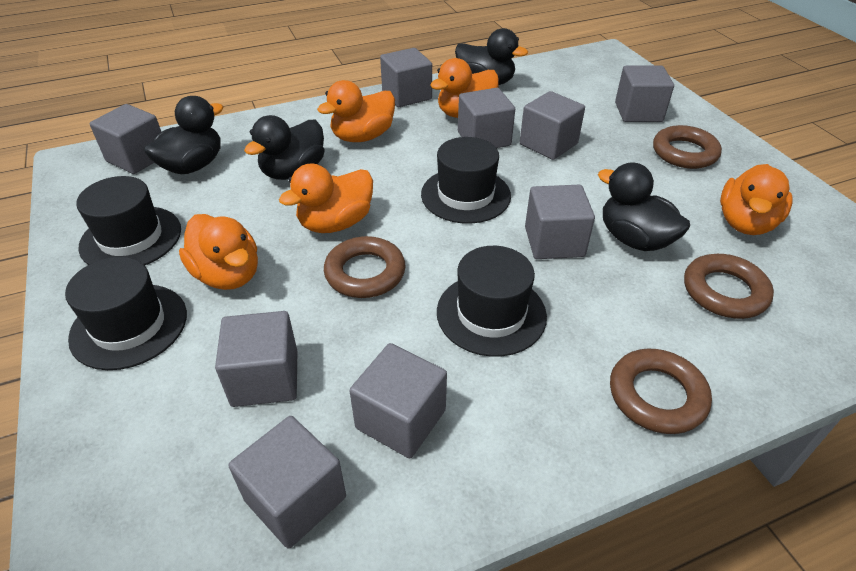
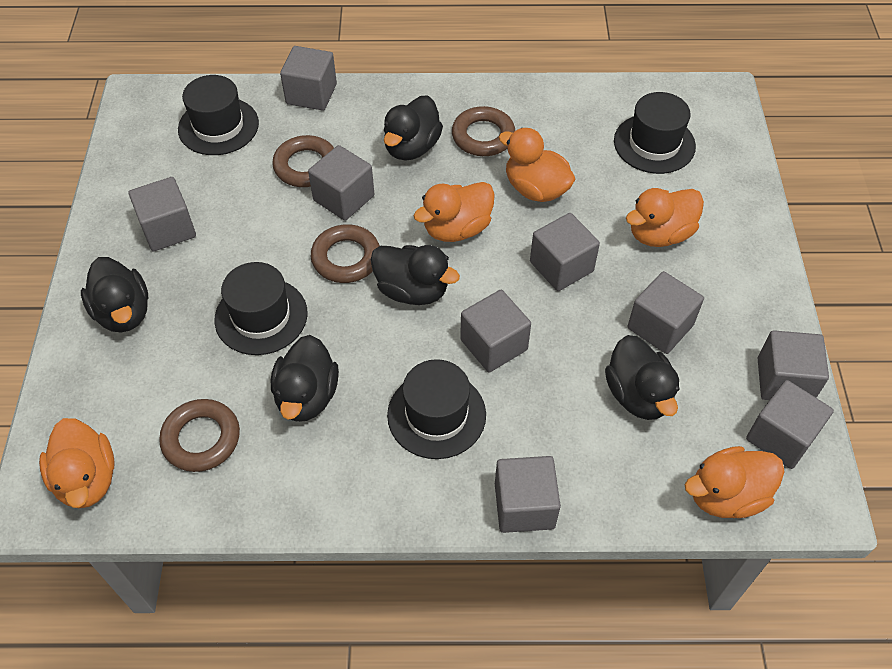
black duck: [144,96,224,174] [244,115,325,180] [455,28,528,85] [598,163,690,251] = 4 -> [81,257,148,333] [271,335,339,422] [371,245,460,305] [384,95,443,161] [605,335,680,420] = 5

